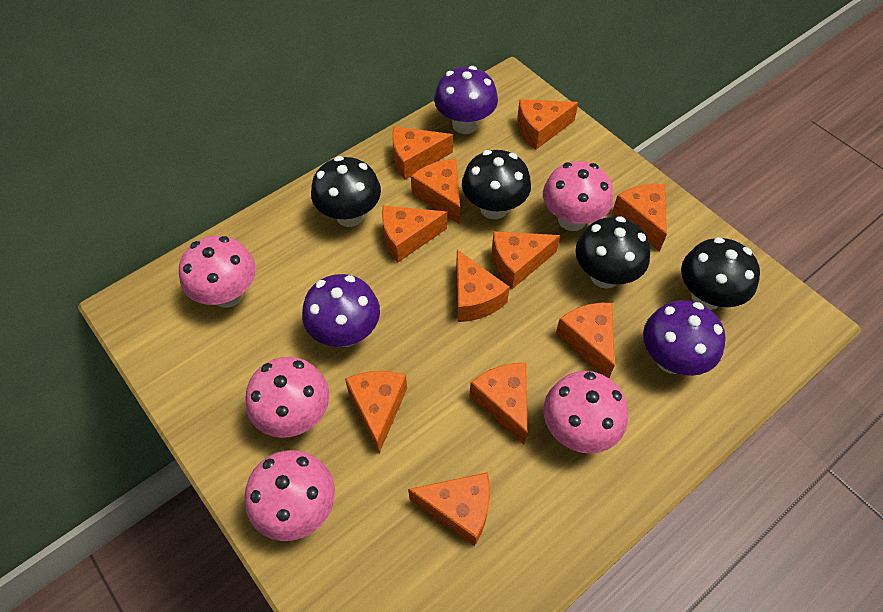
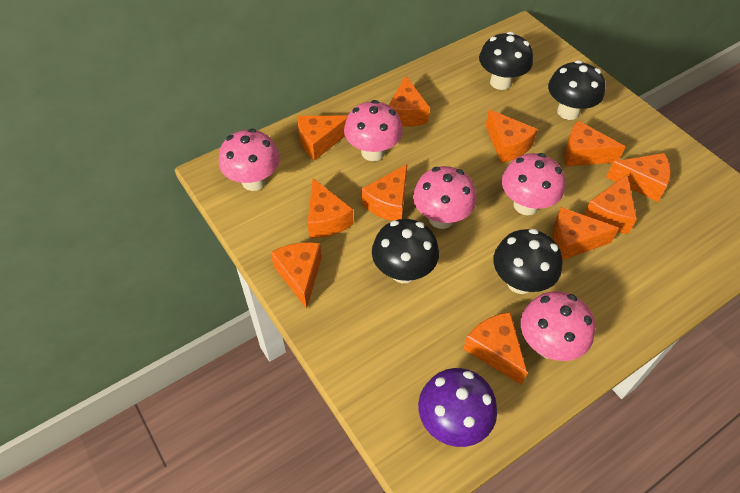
purple mushroom: [302,274,380,347] [434,66,498,134] [643,300,725,376] = 3 -> [418,368,497,447] = 1

